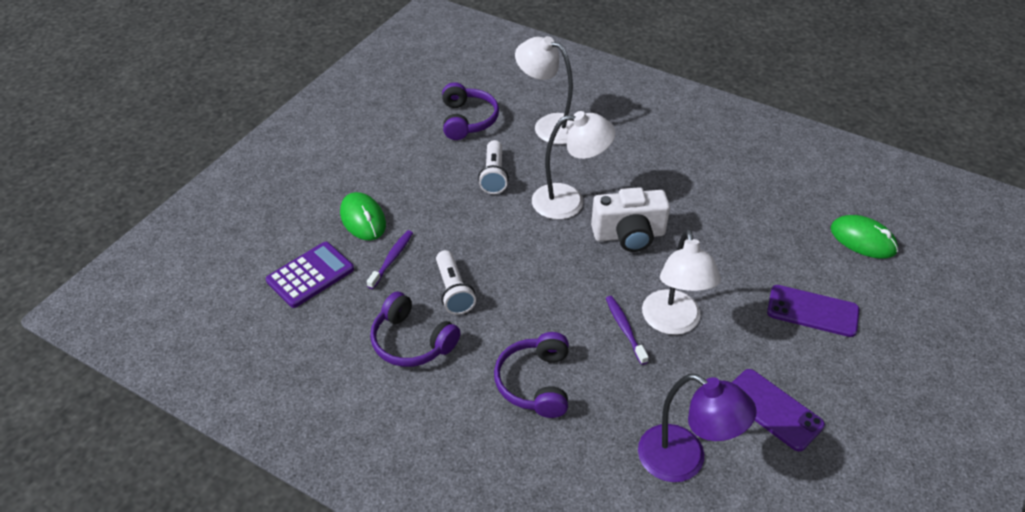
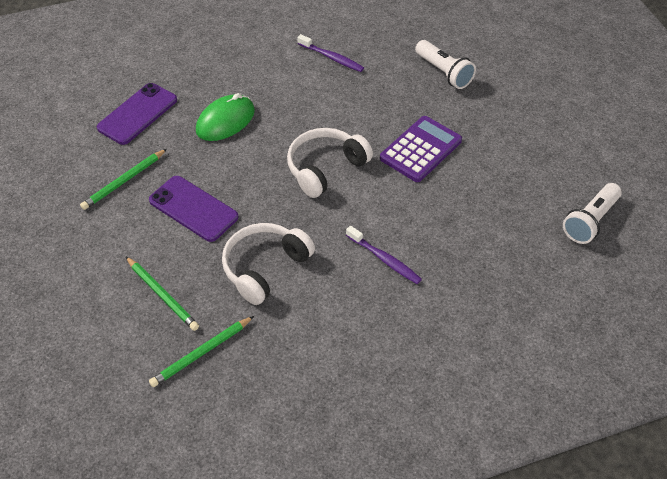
green mouse: [340,192,386,241] [830,215,898,259] = 2 -> [196,93,255,141] = 1
green pencil: none = 0 -> [80,149,167,210] [126,257,199,331] [149,316,254,387] = 3
purple headphones: [370,292,461,367] [442,82,499,140] [494,332,569,418] = 3 -> none = 0
purple lamp: [638,374,757,482] = 1 -> none = 0
white camera: [591,187,670,252] = 1 -> none = 0
white headphones: none = 0 -> [222,223,315,305] [287,128,373,198] = 2
white lamp: [515,36,573,144] [532,111,616,220] [642,229,721,335] = 3 -> none = 0

